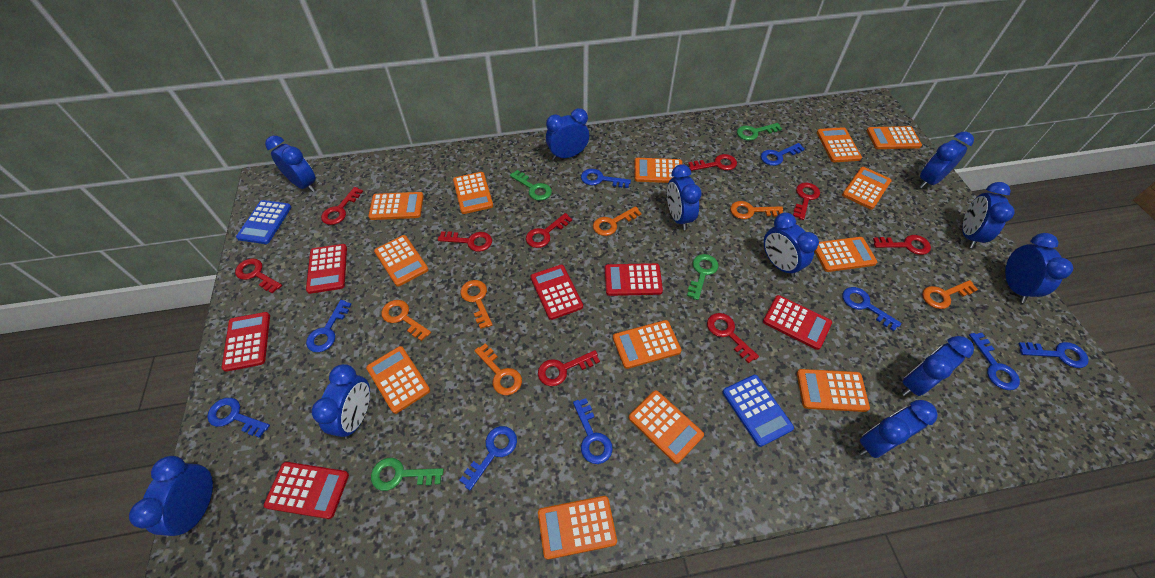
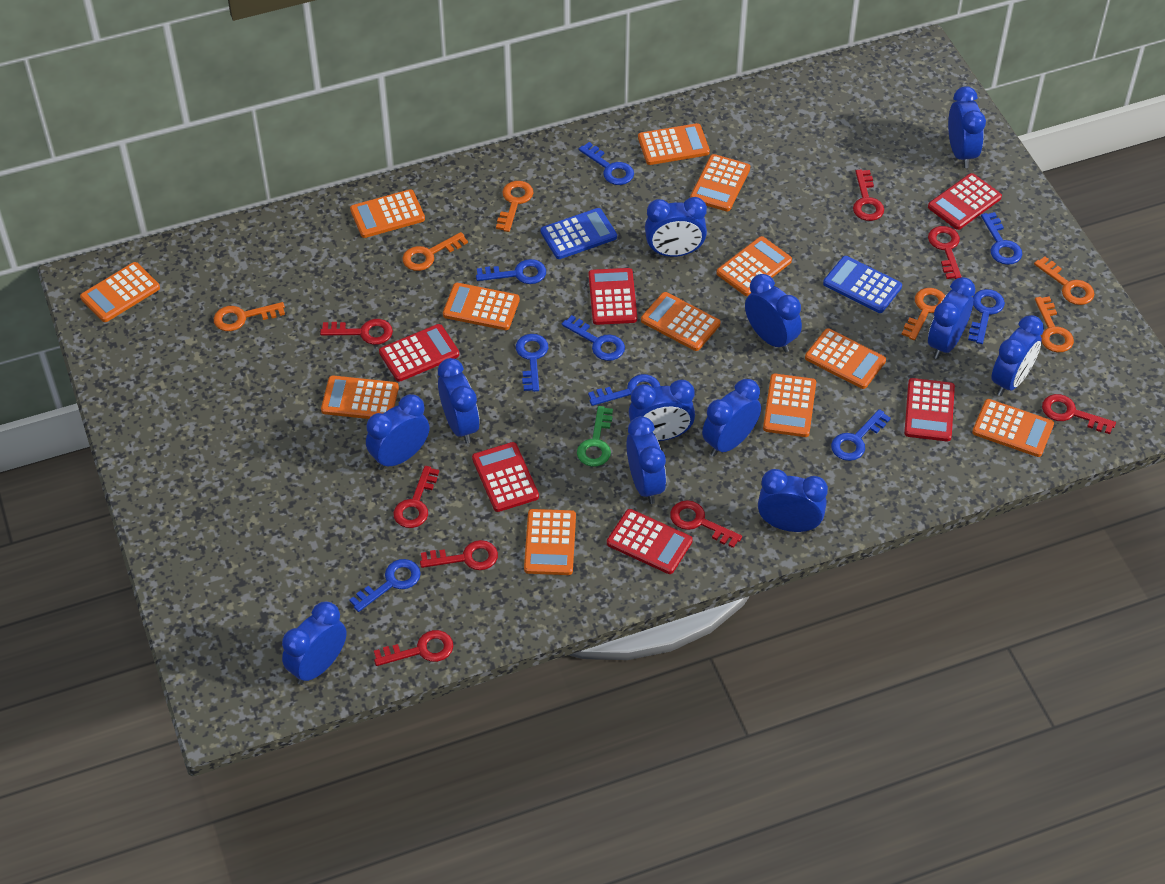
blue clock: [129,456,213,536] [265,136,316,192] [312,364,370,439] [546,108,589,160] [667,164,702,230] [764,212,819,278] [859,400,938,458] [902,336,974,396] [919,132,974,189] [962,182,1014,248] [1005,233,1073,303] = 11 -> [282,601,347,685] [366,394,429,470] [438,358,480,444] [626,416,666,504] [629,380,695,441] [645,197,707,257] [702,379,761,457] [745,274,802,352] [758,469,828,532] [928,277,975,359] [948,86,986,168] [991,315,1044,396] = 12
green key: [371,458,444,491] [510,170,552,201] [687,254,719,300] [737,123,782,141] = 4 -> [577,406,613,467] = 1
orange calculator: [366,346,430,414] [368,192,423,220] [374,235,429,287] [453,172,493,214] [538,496,617,560] [613,320,681,369] [629,390,704,464] [634,158,682,183] [797,369,870,412] [815,237,877,272] [817,127,862,163] [842,167,892,210] [866,126,922,149] = 13 -> [80,262,160,322] [321,376,399,419] [350,189,425,238] [443,283,520,330] [524,509,576,575] [638,123,710,165] [641,292,720,351] [690,154,750,211] [716,236,792,296] [763,374,816,437] [805,329,886,389] [972,399,1054,457] = 12
red key: [235,258,282,293] [321,187,363,225] [438,231,492,252] [526,213,572,248] [538,350,600,386] [688,154,737,171] [707,313,759,363] [793,183,820,220] [873,235,931,255] = 9 -> [320,319,393,345] [374,630,453,666] [393,466,439,528] [420,540,498,570] [670,500,742,548] [853,170,884,221] [928,226,961,279] [1042,394,1116,434] = 8

